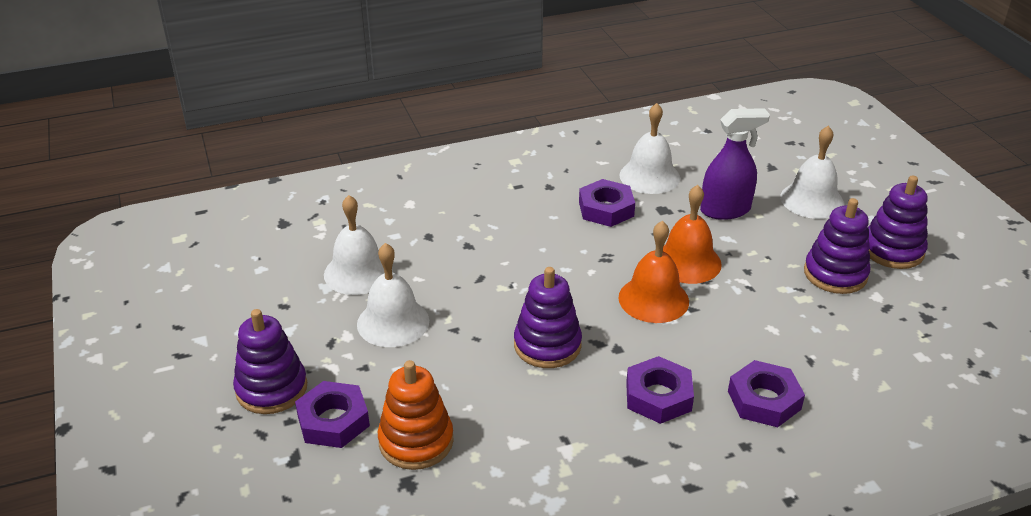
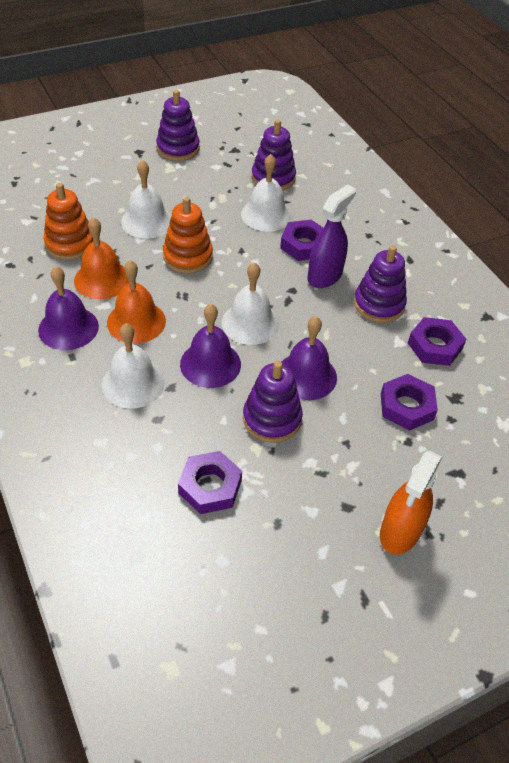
orange spray bottle: none = 0 -> [380,450,442,555] = 1
orange stacking toy: [378,360,454,470] = 1 -> [43,183,94,260] [163,197,213,273] = 2
purple bell: none = 0 -> [38,266,99,350] [180,304,241,388] [282,316,337,400] = 3

